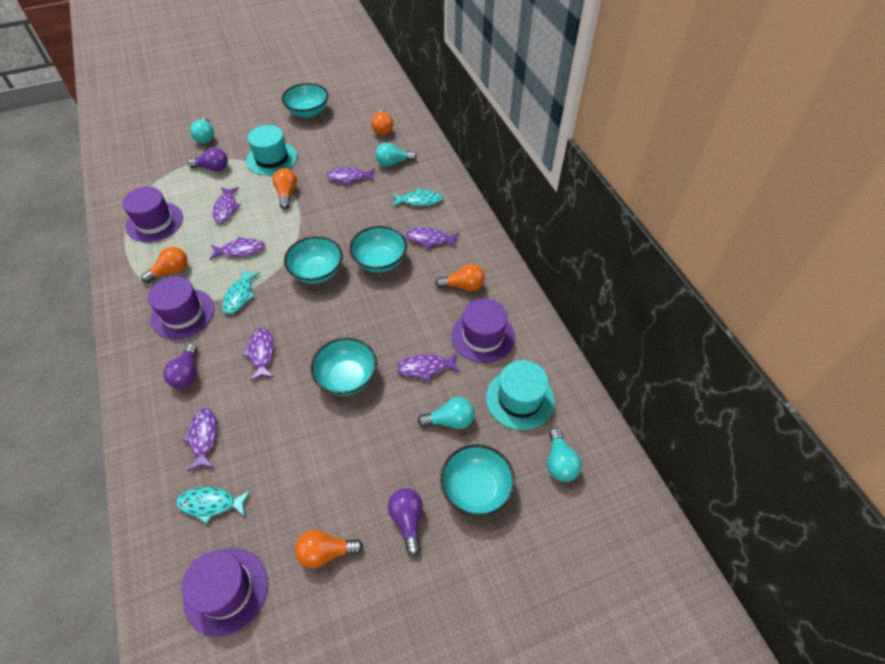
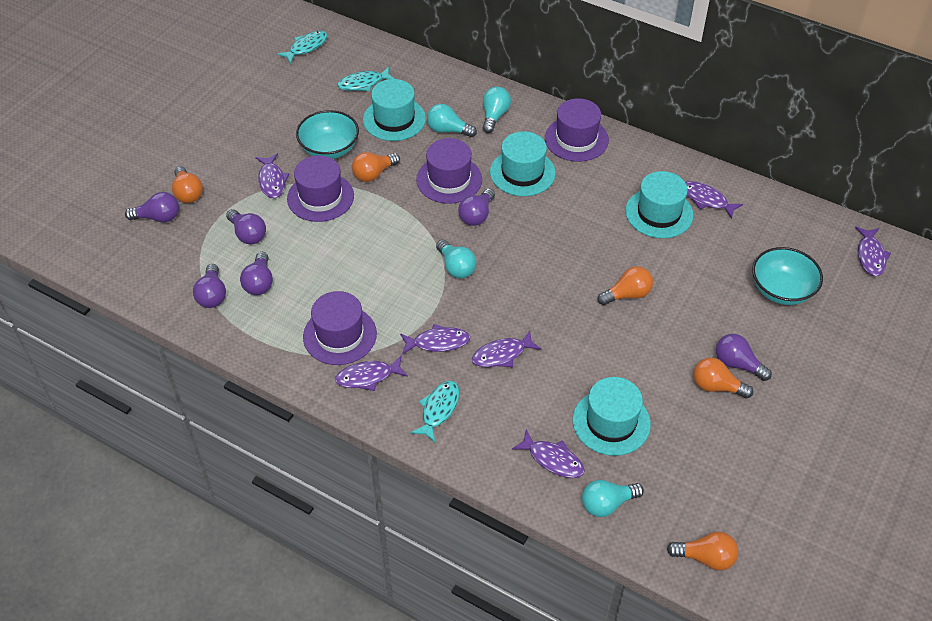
purple light bulb: [163,344,198,388] [188,147,228,171] [388,488,423,556] = 3 -> [125,192,179,222] [193,264,226,308] [226,209,266,244] [240,252,273,295] [458,189,495,226] [716,334,772,381] = 6
turquoise bowl: [282,83,328,118] [284,236,343,284] [311,338,377,396] [350,226,407,273] [440,444,515,517] = 5 -> [296,110,359,159] [752,247,823,305] = 2
turquoise hat: [246,125,297,176] [486,360,555,430] = 2 -> [363,79,426,141] [490,131,556,196] [573,377,651,456] [625,171,693,238] = 4

